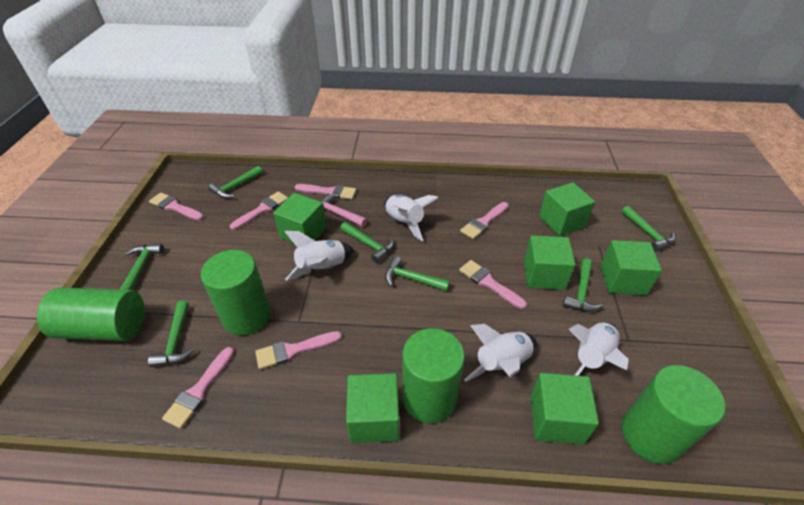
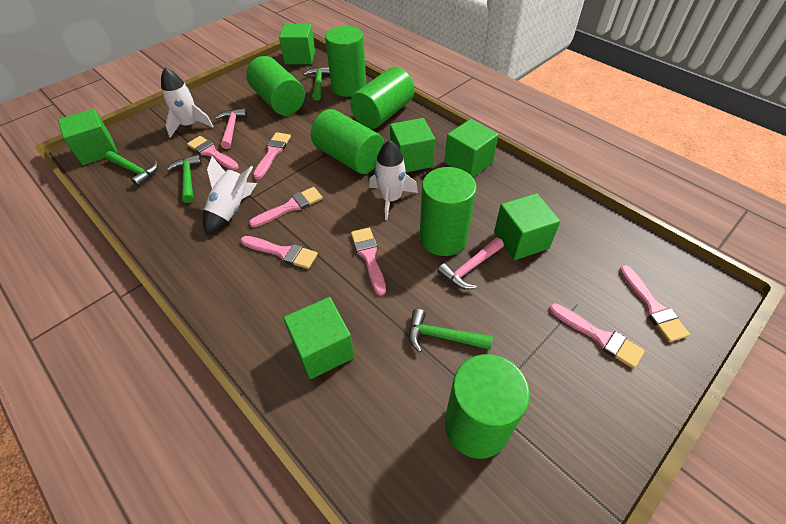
green cylinder: [37,288,145,341] [201,250,271,335] [402,328,465,423] [622,365,725,464] = 4 -> [246,56,305,115] [311,109,385,174] [325,26,366,97] [350,67,415,129] [420,167,477,256] [445,354,530,459] = 6
green hammer: [120,244,164,290] [148,301,194,367] [208,166,263,198] [340,222,394,263] [385,256,450,291] [563,258,604,312] [621,206,676,252] = 7 -> [105,151,158,187] [166,154,202,203] [303,66,330,101] [409,309,493,353] = 4
pink hammer: [320,194,367,227] = 1 -> [215,108,247,149] [437,238,504,290] = 2
white rocket: [284,231,354,281] [384,195,438,241] [464,324,537,382] [569,322,629,376] = 4 -> [161,67,214,138] [203,156,257,235] [369,140,418,220] = 3

